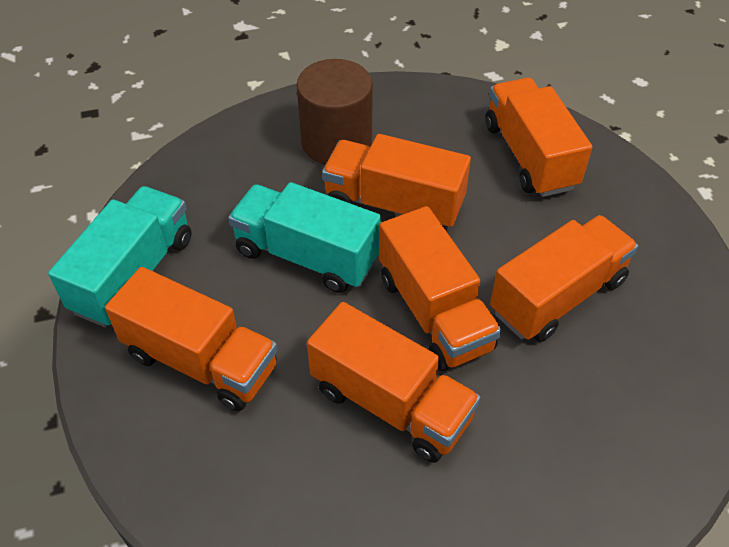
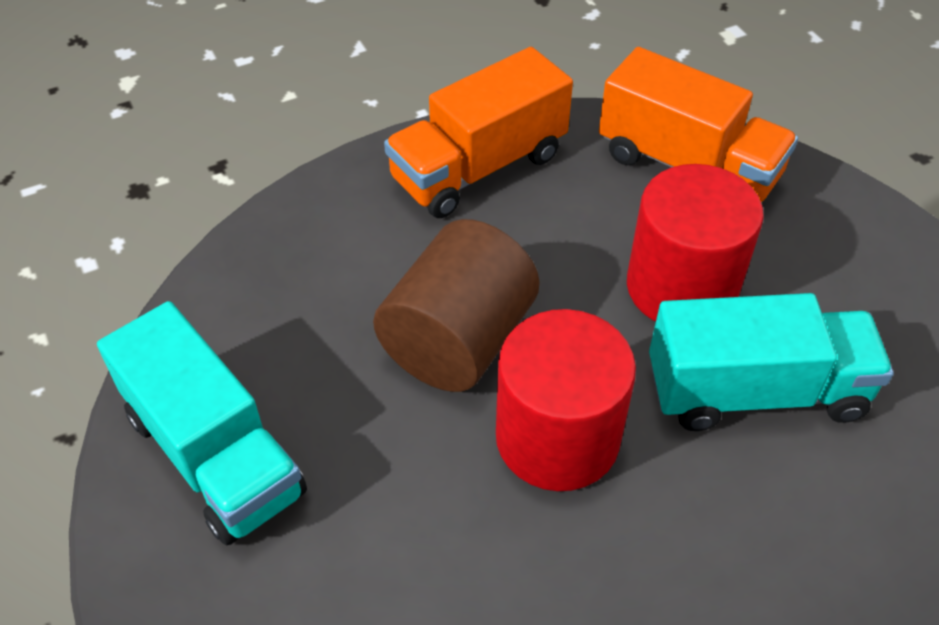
orange truck: [105,267,277,411] [307,302,480,463] [322,134,471,227] [379,206,502,371] [485,78,592,197] [490,215,638,342] = 6 -> [384,47,573,218] [599,47,798,202] = 2
red cylinder: none = 0 -> [496,309,636,491] [627,164,764,322] = 2

